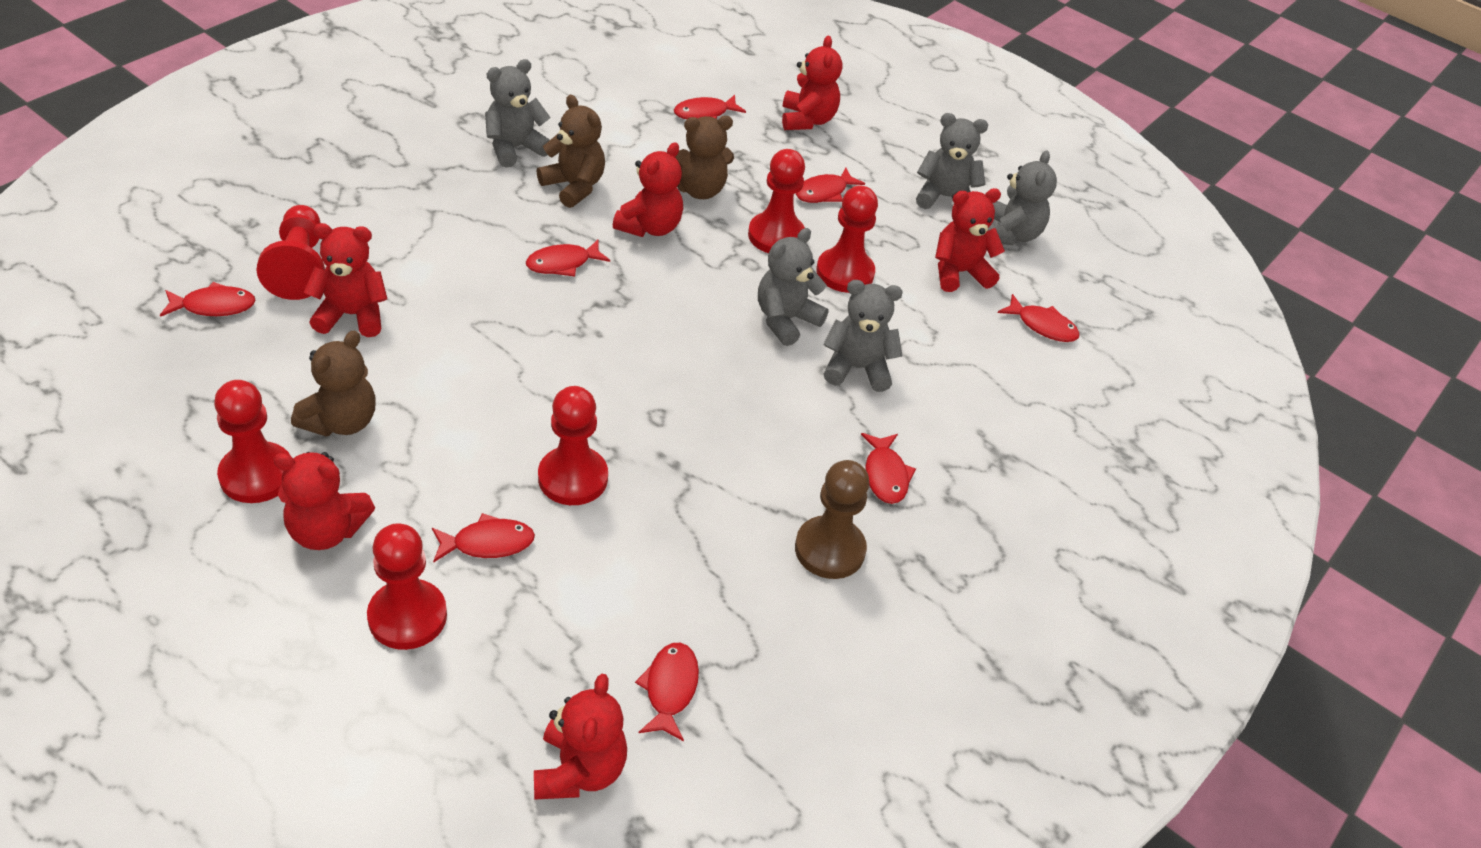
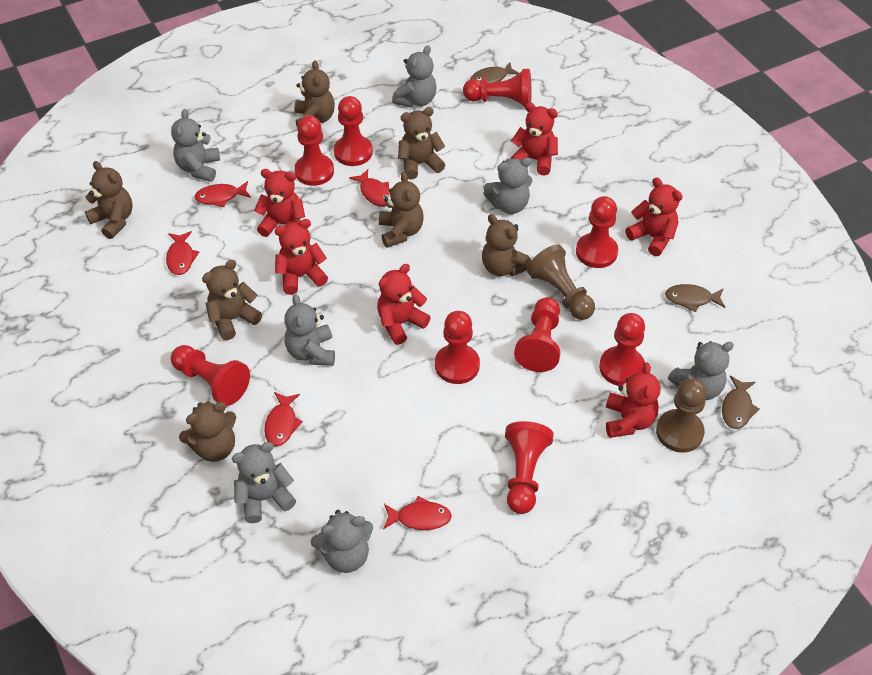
brown fish: none = 0 -> [470,62,519,84] [665,284,726,312] [722,375,759,429] = 3
brown pawn: [795,460,870,579] = 1 -> [527,244,595,320] [656,378,707,453] = 2
brown teddy bear: [291,331,375,437] [536,95,605,208] [675,116,734,199] = 3 -> [85,161,133,239] [179,401,236,462] [202,260,262,340] [295,60,335,126] [379,172,424,248] [398,107,446,180] [482,214,531,276] = 7
grey teddy bear: [485,59,551,168] [758,228,829,346] [823,280,903,392] [916,113,988,209] [988,150,1057,245] = 5 -> [171,109,220,182] [232,442,296,523] [284,294,335,366] [311,510,373,573] [392,45,437,107] [483,157,532,214] [668,341,734,400] = 7
red fish: [160,282,256,317] [432,513,535,563] [526,239,610,277] [635,643,699,741] [674,95,746,119] [796,167,865,203] [861,433,916,504] [998,294,1080,342] = 8 -> [166,231,199,275] [194,181,251,207] [264,392,303,446] [349,169,390,207] [383,496,452,530] = 5
red pawn: [214,380,291,503] [257,205,325,300] [367,523,447,650] [538,386,608,505] [748,149,805,253] [816,186,878,293] = 6 -> [171,345,250,406] [294,115,334,186] [334,96,373,166] [435,311,480,384] [463,69,532,107] [505,421,554,514] [514,297,560,372] [576,196,618,268] [599,313,645,386] = 9

